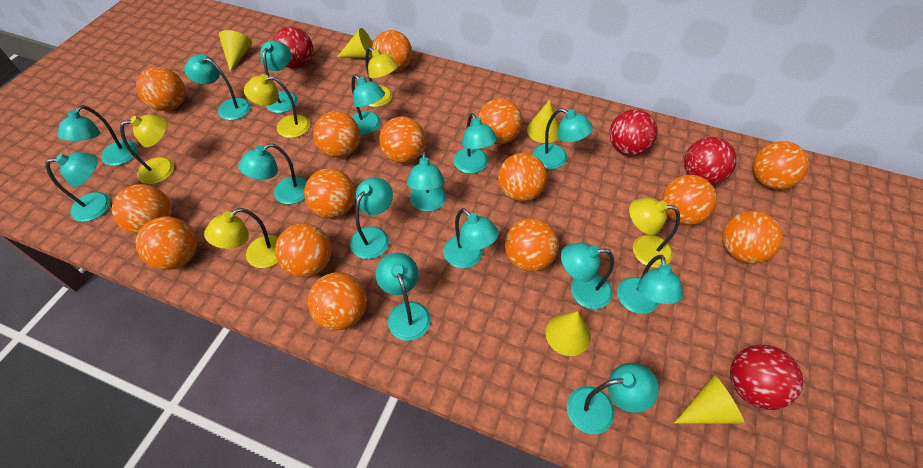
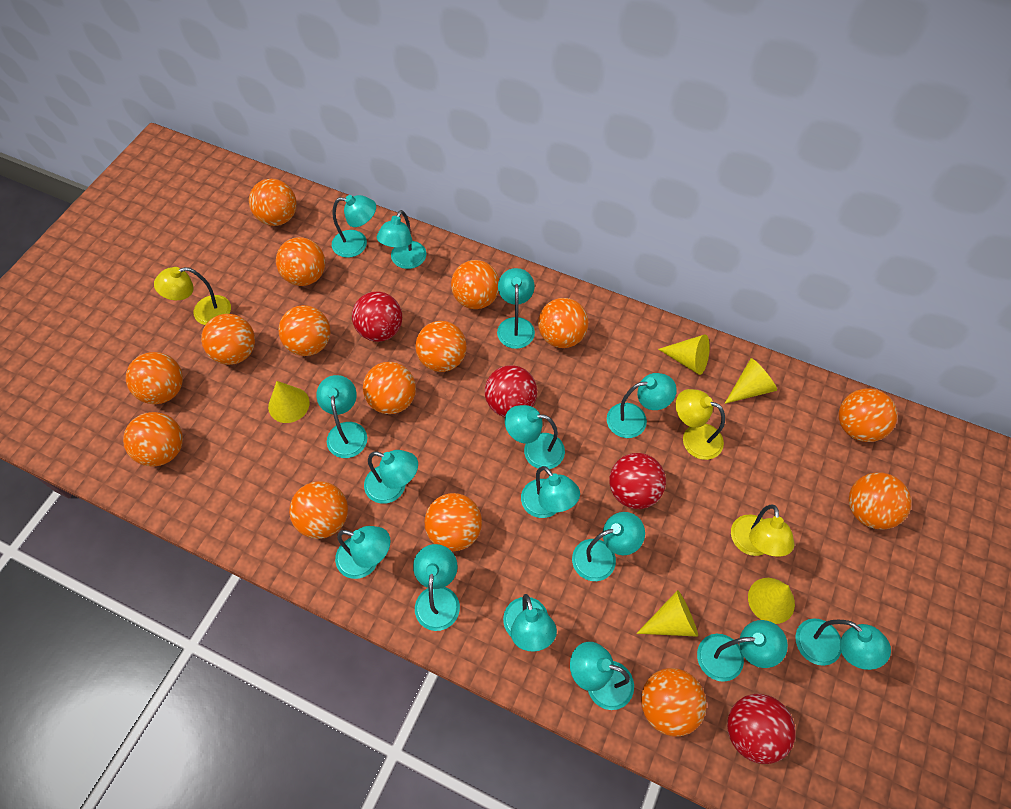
yellow lamp: [120,115,174,184] [204,208,279,268] [244,74,310,138] [365,47,398,107] [629,198,680,268] = 5 -> [154,267,231,325] [676,389,725,460] [731,505,795,557] = 3

